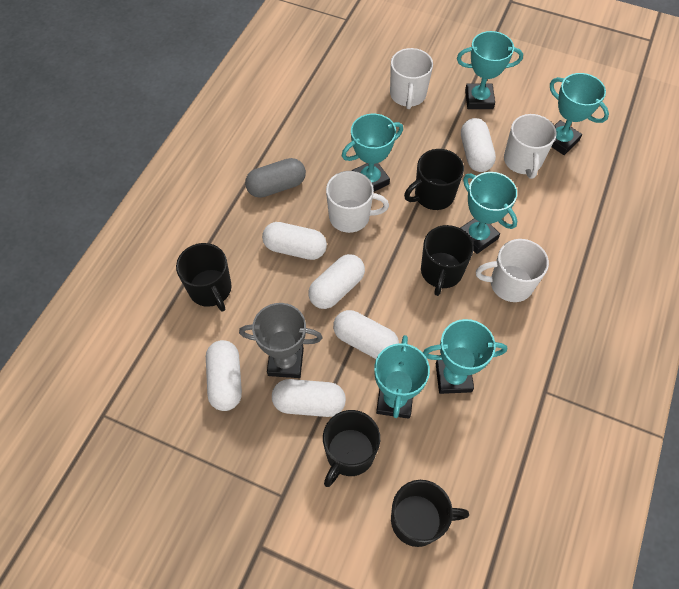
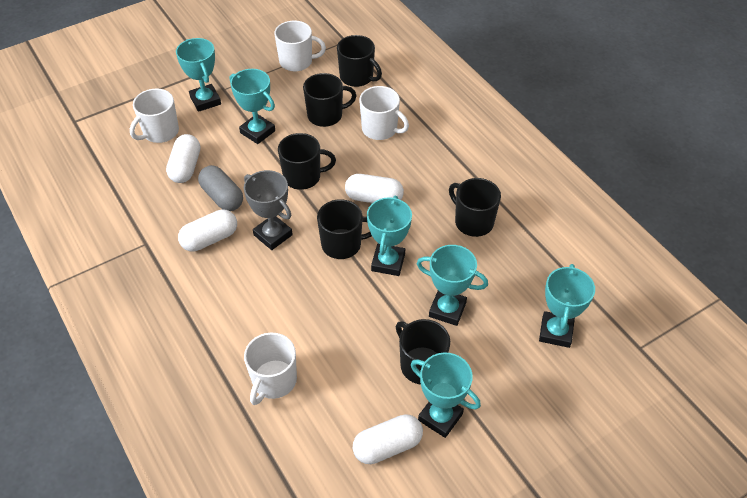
black mug: [176,243,231,312] [323,410,380,487] [391,480,469,547] [404,149,464,210] [421,225,474,296] = 5 -> [278,133,336,190] [303,73,357,127] [317,199,372,259] [337,35,382,87] [396,319,450,385] [449,178,501,237] = 6
white capsule: [206,340,242,411] [262,222,327,260] [272,379,346,417] [308,254,365,309] [333,310,399,359] [461,118,496,172] = 6 -> [166,134,200,183] [178,210,237,252] [345,174,404,203] [353,414,423,464] = 4

